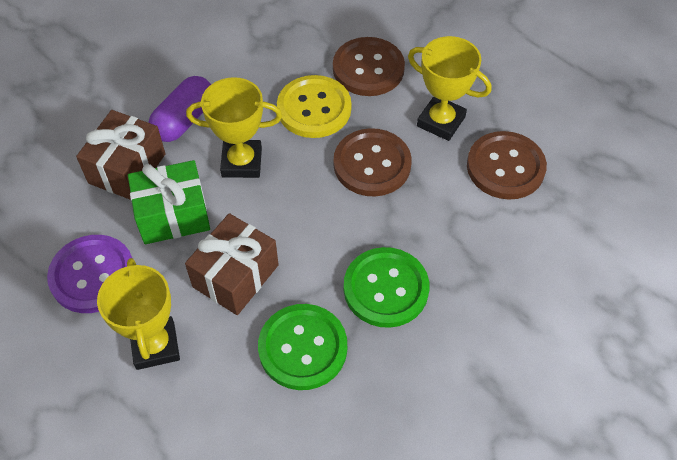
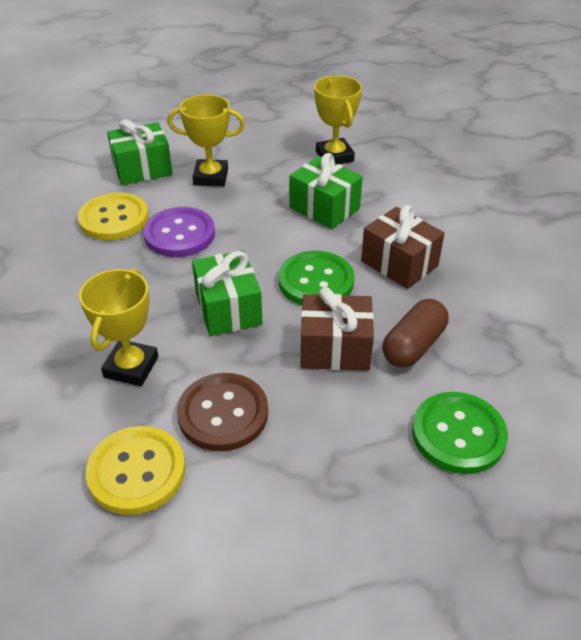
brown button: [333,37,405,96] [334,128,412,196] [467,131,547,200] = 3 -> [177,373,268,451] = 1
brown capsule: none = 0 -> [382,299,449,368] = 1
green gift: [128,160,210,244] = 1 -> [107,119,173,185] [192,250,262,336] [289,153,363,229] = 3
purple capsule: [149,76,211,142] = 1 -> none = 0
yellow button: [277,75,351,138] = 1 -> [78,192,149,241] [86,426,185,515] = 2

